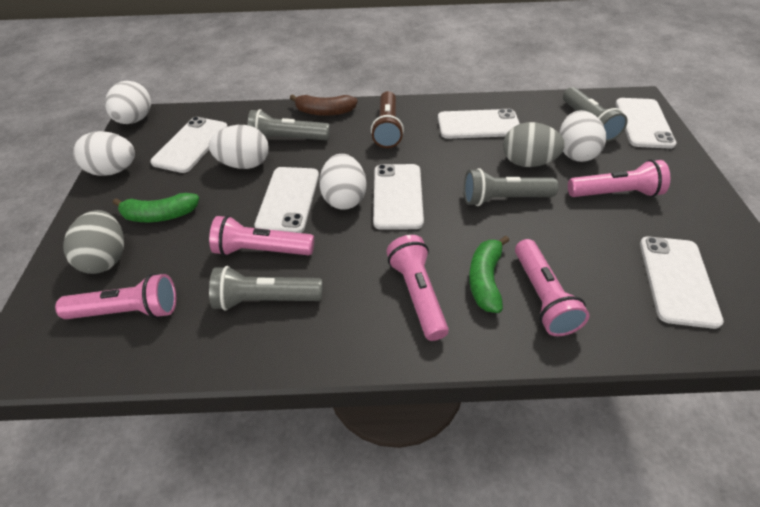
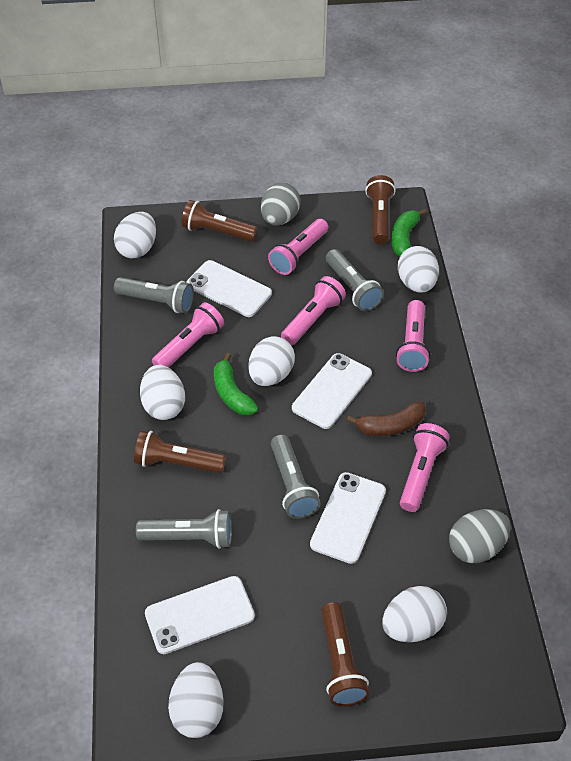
brown flashlight: [371,91,404,148] = 1 -> [134,430,226,473] [181,200,258,242] [321,602,369,707] [365,175,396,244] = 4
white egg: [73,131,135,176] [105,81,151,124] [209,125,269,169] [319,154,367,210] [559,110,606,162] = 5 -> [114,212,156,258] [140,365,185,420] [168,662,224,738] [248,336,295,386] [382,586,447,642] [398,246,439,293] = 6
white phone: [150,117,228,173] [254,167,319,233] [373,164,424,230] [438,109,520,139] [615,98,676,149] [640,236,724,329] = 6 -> [145,576,255,654] [186,260,272,317] [292,353,372,429] [310,472,386,564] = 4

